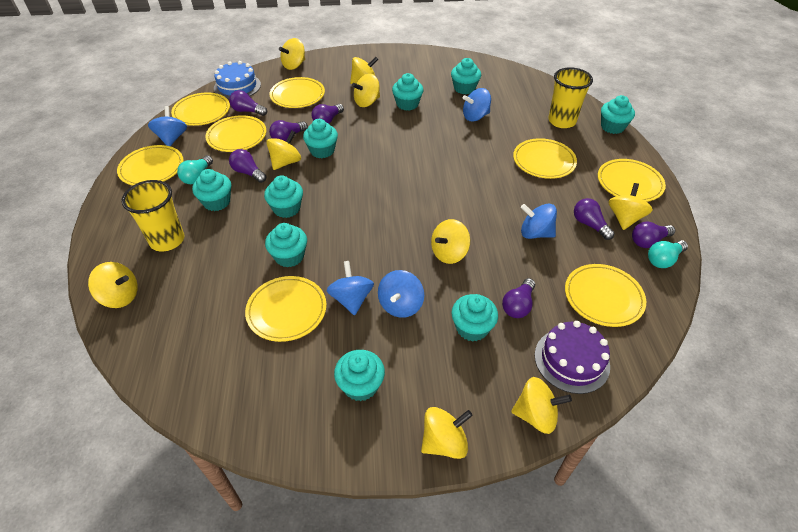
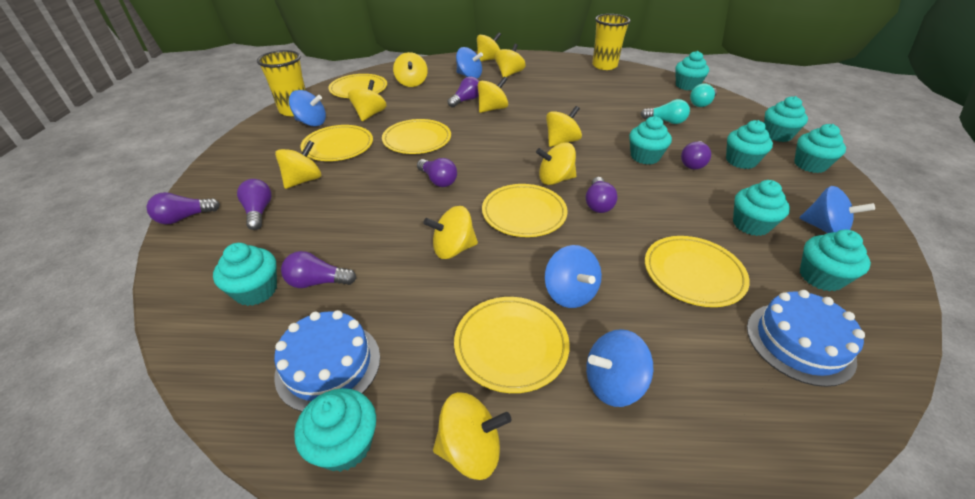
blue cake: [214,61,261,99] = 1 -> [274,310,380,412] [747,290,865,387] = 2
purple cake: [535,321,610,394] = 1 -> none = 0
yellow plate: [117,145,184,185] [171,92,230,126] [205,115,267,152] [245,276,327,342] [269,77,325,108] [513,138,577,179] [565,264,646,327] [598,159,666,202] = 8 -> [301,125,373,161] [328,74,387,98] [382,119,451,154] [454,297,570,393] [482,184,568,237] [645,236,750,307] = 6
yellow spinning top: [88,262,138,308] [266,131,301,170] [279,38,305,70] [350,57,378,84] [352,74,380,107] [421,407,473,459] [431,219,470,264] [511,377,572,434] [609,183,653,230] = 9 -> [275,140,321,189] [348,80,387,121] [393,52,428,87] [423,206,478,259] [433,392,511,480] [477,32,501,61] [478,76,508,113] [495,44,526,77] [536,142,576,185] [546,106,582,147] = 10

